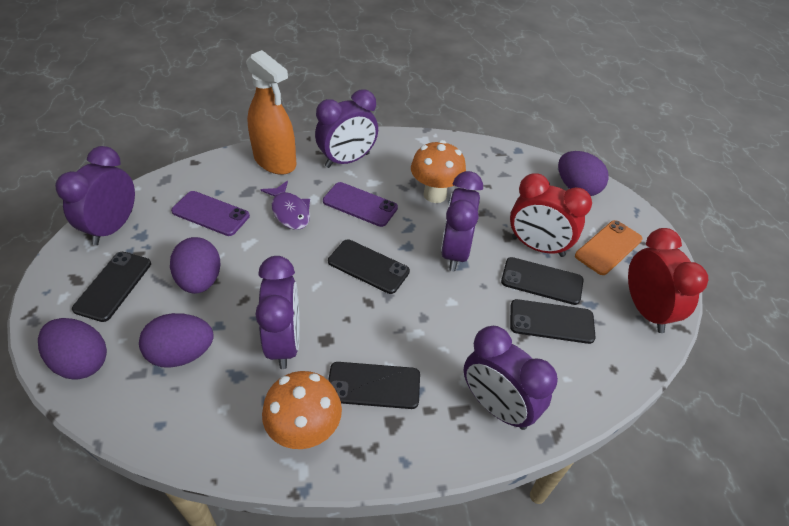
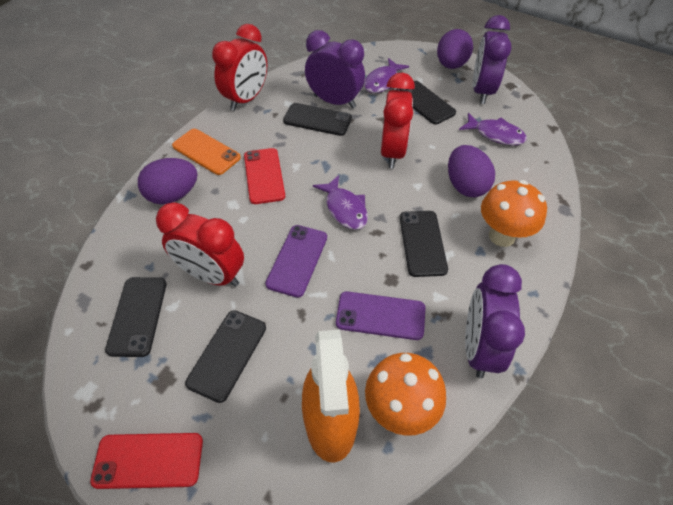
purple clock: [55,146,135,245] [255,256,300,369] [315,89,378,168] [441,171,483,271] [464,326,558,430] = 5 -> [305,30,365,109] [465,264,525,378] [473,15,511,104] = 3
purple egg: [38,318,107,379] [139,313,214,368] [170,237,220,294] [558,151,609,196] = 4 -> [138,158,198,204] [437,29,473,69] [448,145,495,197] = 3
purple fish: [261,181,310,230] = 1 -> [313,175,368,230] [364,58,409,93] [459,113,527,145] = 3
red clock: [510,173,592,257] [628,228,708,333] = 2 -> [156,202,244,287] [212,24,267,111] [381,73,415,168] = 3
red phone: none = 0 -> [90,433,203,489] [244,148,285,204] = 2

